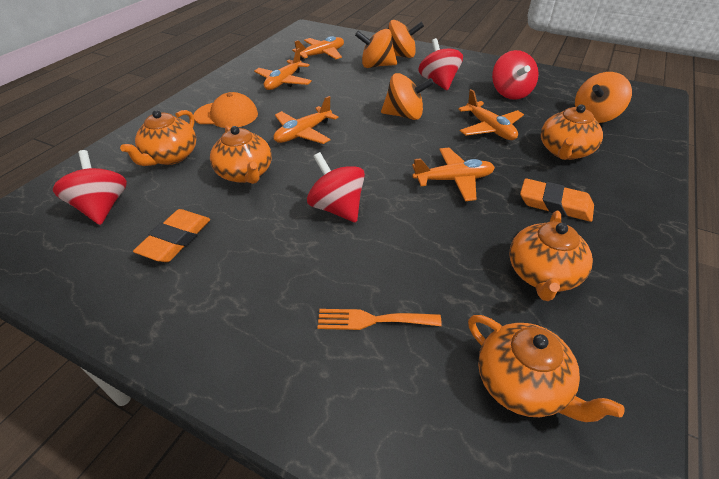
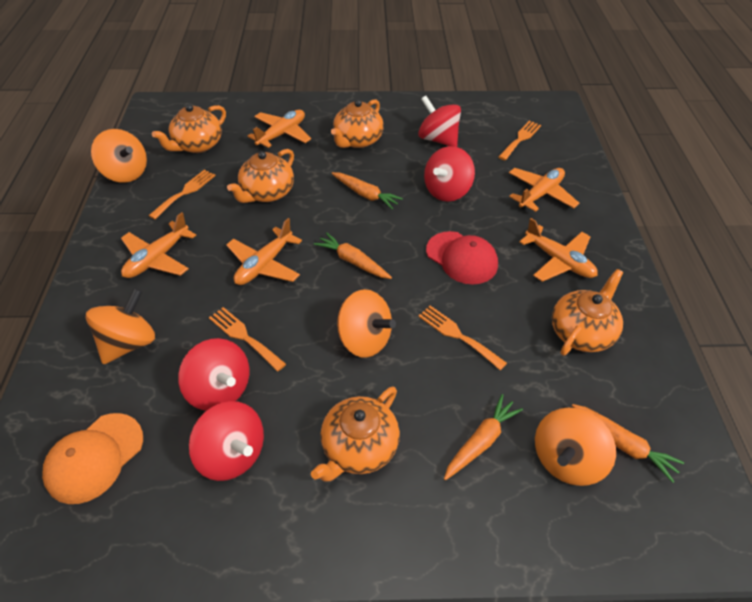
orange carrot: none = 0 -> [314,232,392,279] [331,172,403,210] [444,394,523,480] [572,404,684,483] = 4
orange eraser: [133,209,210,262] [520,178,594,222] = 2 -> none = 0
orange fork: [317,309,442,330] = 1 -> [148,170,216,219] [209,307,286,372] [418,306,507,370] [499,121,541,160] = 4
red cap: none = 0 -> [426,231,498,285] = 1

